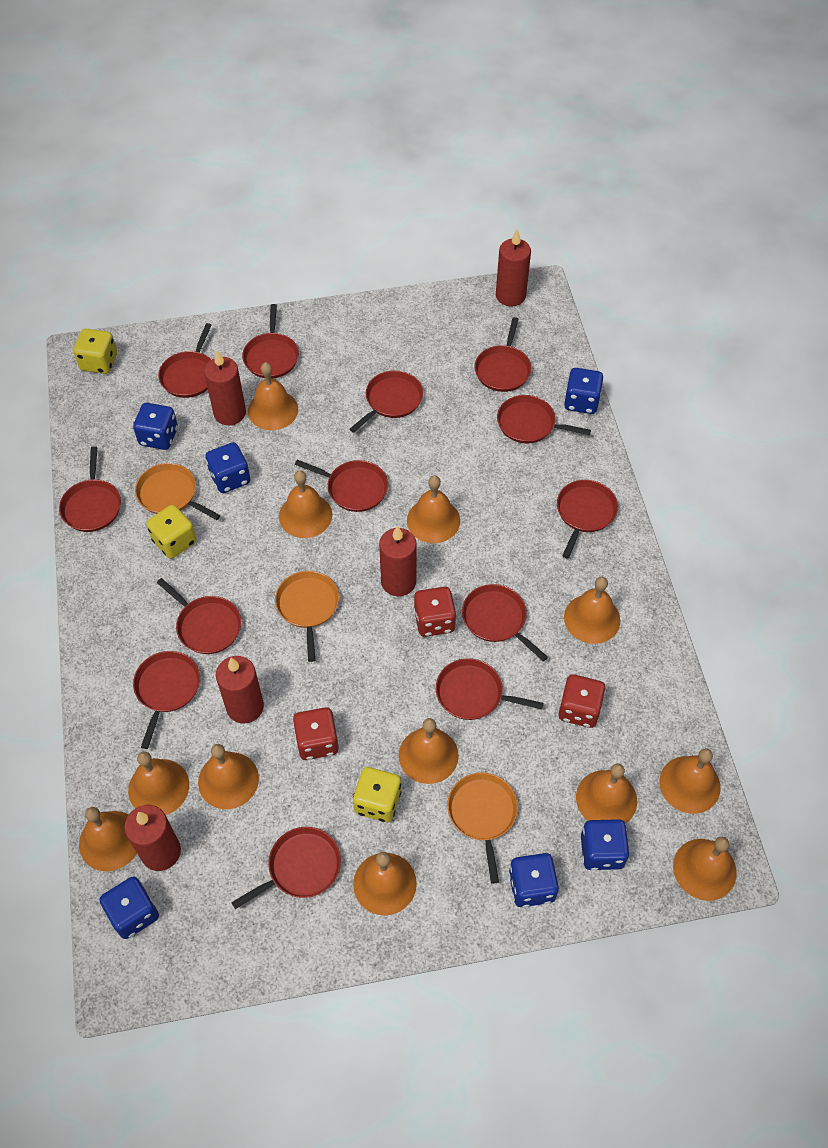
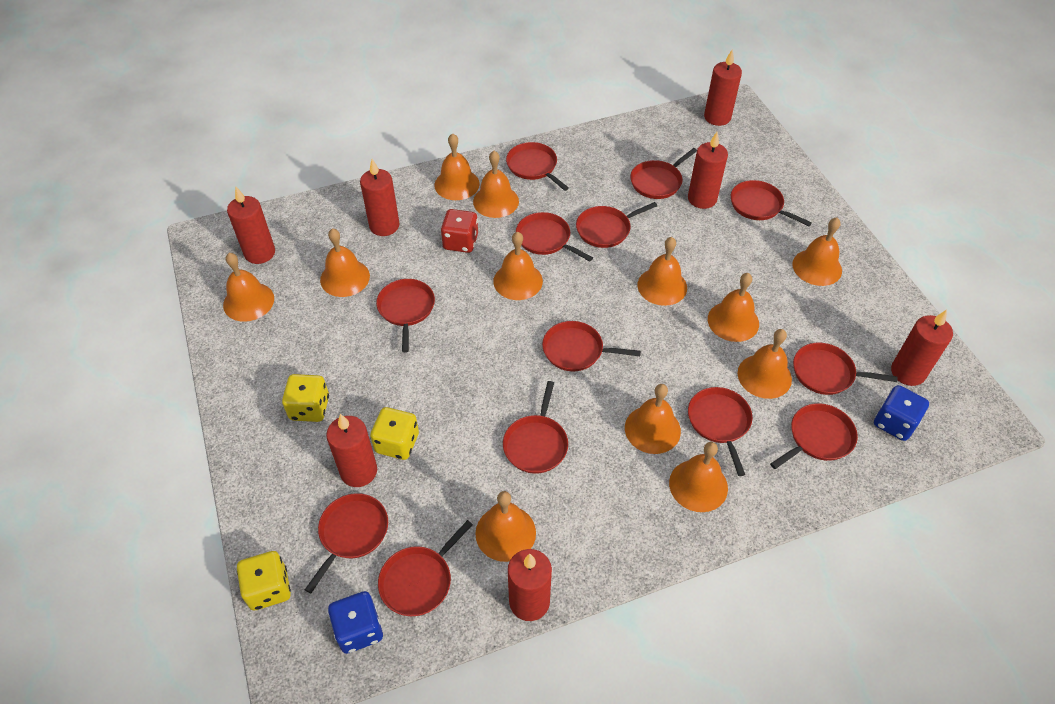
blue dice: [100,877,159,939] [133,403,178,450] [205,442,250,493] [509,853,559,907] [564,368,603,414] [581,819,630,870] = 6 -> [328,591,383,654] [874,385,929,441] = 2
orange pan: [135,463,220,520] [275,571,339,662] [447,773,518,884] = 3 -> none = 0
red candle: [124,805,181,871] [204,351,246,425] [216,656,264,724] [379,525,417,596] [496,229,531,306] = 5 -> [227,187,275,264] [326,414,377,487] [360,159,399,236] [508,549,552,621] [688,132,728,209] [704,49,742,126] [891,310,953,386] = 7
red dice: [293,707,339,760] [414,587,456,637] [558,674,606,728] = 3 -> [441,209,478,253] = 1

